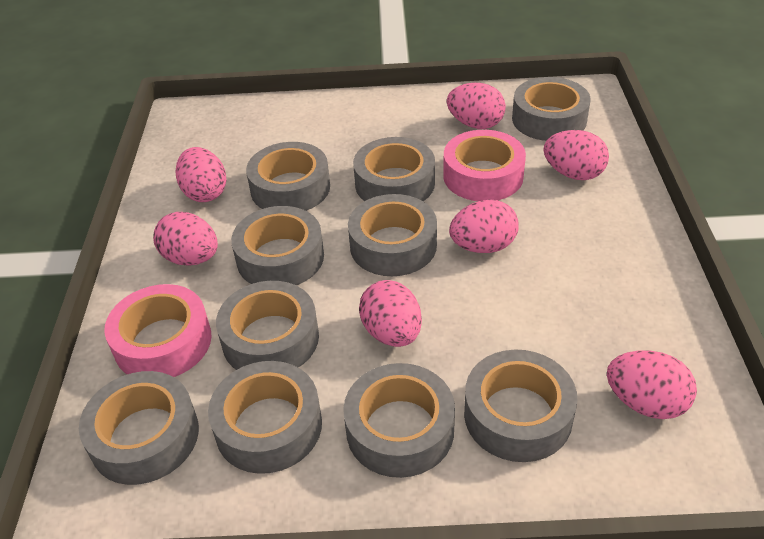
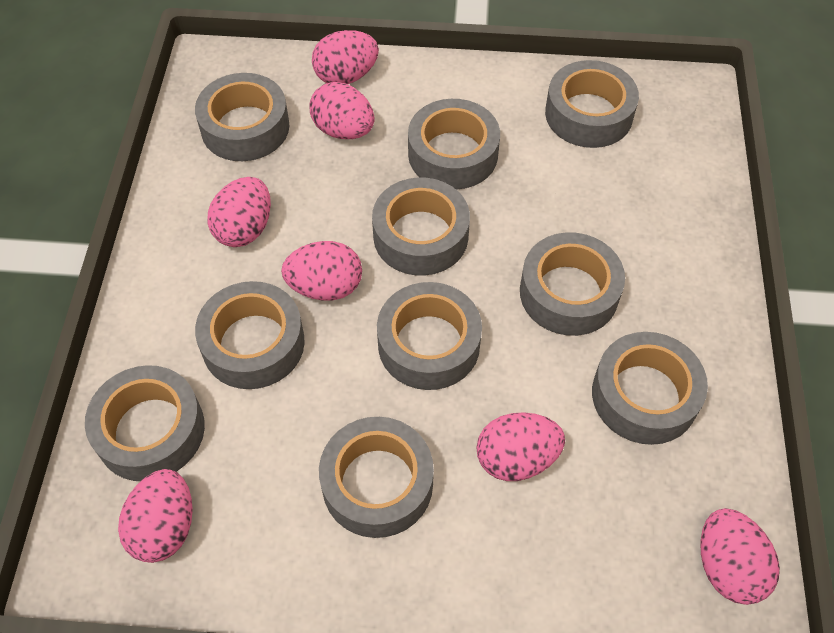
pink tape: [104,284,212,377] [443,130,526,201] = 2 -> none = 0

